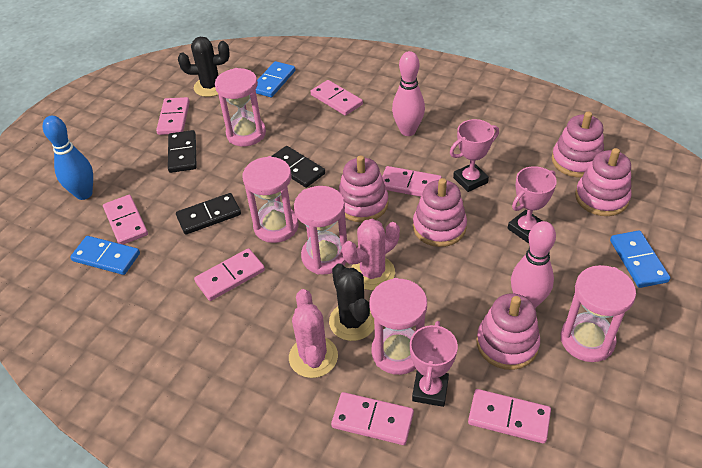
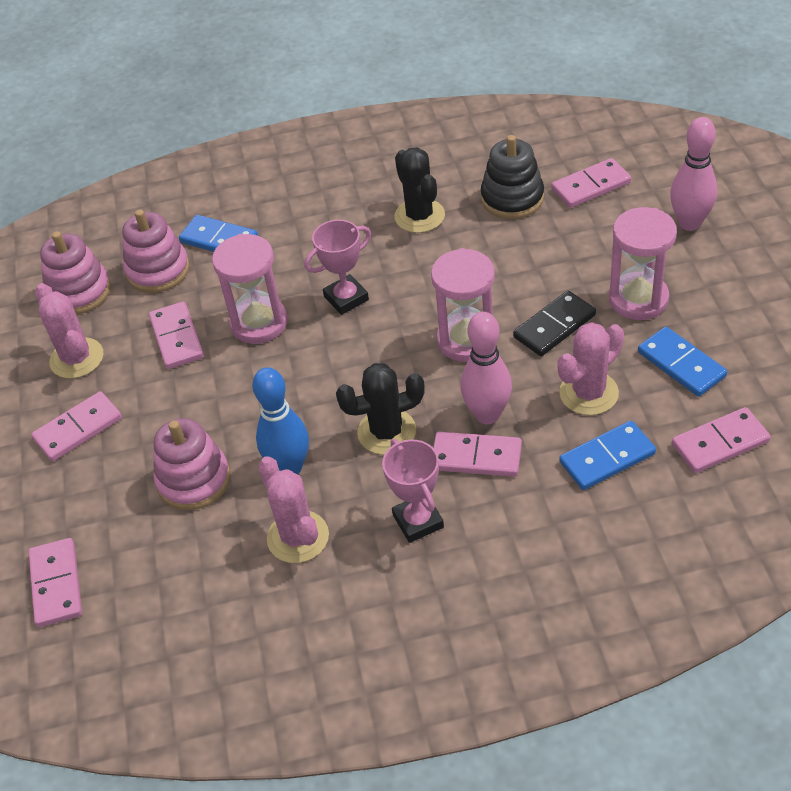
black domino: [168,130,197,173] [176,193,241,235] [272,146,325,188] = 3 -> [513,291,596,356] = 1
black stacking toy: none = 0 -> [481,135,544,219] = 1
pink cactus: [289,289,338,378] [342,219,400,290] = 2 -> [35,283,103,378] [258,456,329,563] [558,322,624,415] = 3
pink domino: [103,195,148,245] [156,97,190,135] [194,248,265,301] [311,80,363,116] [331,392,414,445] [382,166,442,197] [468,389,551,444] = 7 -> [29,538,82,627] [31,391,122,461] [149,302,204,369] [433,432,522,477] [551,158,631,208] [672,407,771,473] = 6
pink hourglass: [215,68,266,146] [242,156,299,243] [294,186,347,275] [369,278,427,375] [561,265,636,362] = 5 -> [212,234,288,344] [431,248,495,362] [609,207,677,320] = 3
pink stacking toy: [338,155,388,222] [413,178,467,247] [476,293,540,370] [552,112,604,178] [575,148,631,216] = 5 -> [40,231,111,315] [122,209,190,293] [153,418,230,510] = 3
pink trophy: [410,321,458,407] [450,119,499,192] [508,166,557,243] = 3 -> [305,220,371,315] [382,439,444,543] = 2

